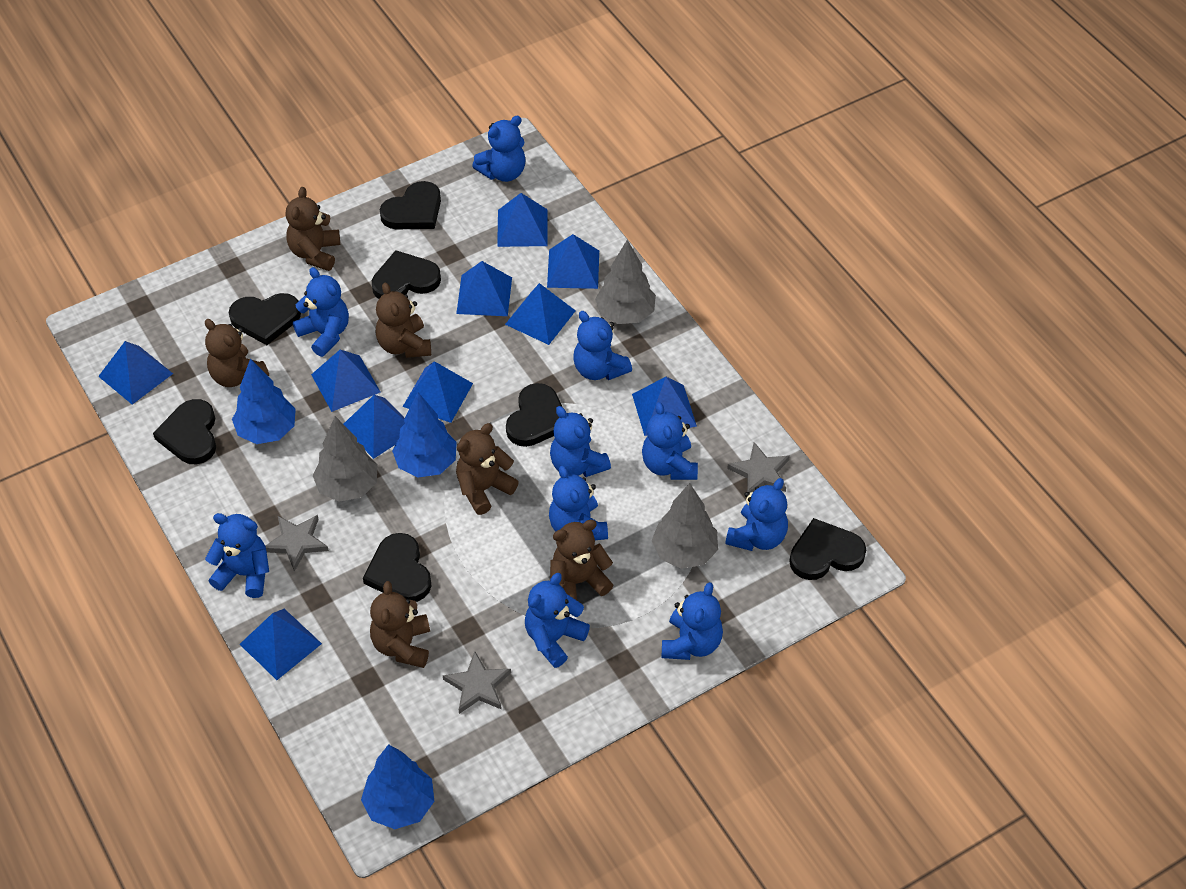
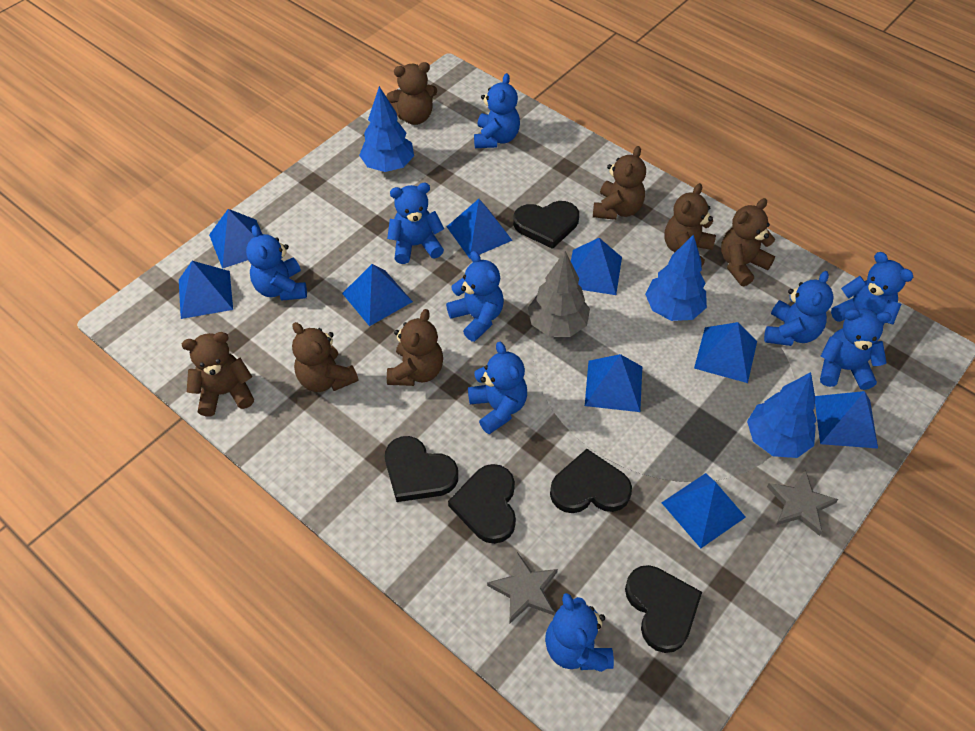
black heart: [153,399,216,464] [229,293,301,345] [363,533,432,602] [372,250,441,299] [380,181,441,229] [506,383,562,447] [789,518,866,580] = 7 -> [385,436,458,502] [448,464,516,544] [513,201,579,249] [550,449,632,513] [625,565,702,653] = 5
blue pyramid: [98,341,173,405] [239,609,322,680] [311,350,381,412] [344,395,405,459] [403,361,473,423] [456,261,512,316] [497,193,548,247] [505,283,576,345] [547,234,599,289] [632,377,697,436] = 10 -> [179,261,233,319] [209,209,262,269] [342,264,413,326] [447,199,513,259] [571,238,622,295] [585,354,642,412] [661,473,746,548] [694,322,757,383] [815,391,878,449] = 9
blue teddy bear: [205,513,269,598] [293,267,349,357] [472,116,526,182] [525,573,590,668] [549,466,608,540] [550,406,611,477] [573,311,632,380] [642,402,698,480] [662,582,723,660] [725,478,788,551] = 10 -> [246,225,307,301] [387,183,444,264] [446,251,504,342] [468,342,527,434] [474,73,520,148] [545,593,614,672] [764,271,834,346] [820,309,892,390] [831,252,913,326] = 9
brown teddy bear: [205,319,269,387] [285,187,340,271] [370,581,430,668] [376,282,431,358] [456,423,519,515] [550,520,613,600] = 6 -> [182,332,254,417] [292,322,358,392] [386,62,437,125] [387,309,443,386] [593,146,646,220] [664,183,716,266] [721,198,775,286] = 7
grey star: [265,515,329,572] [443,651,511,714] [727,442,790,493] = 3 -> [487,552,558,624] [767,470,838,536] = 2
grey tree: [313,416,377,502] [595,240,656,324] [652,483,718,569] = 3 -> [528,251,590,337] = 1

